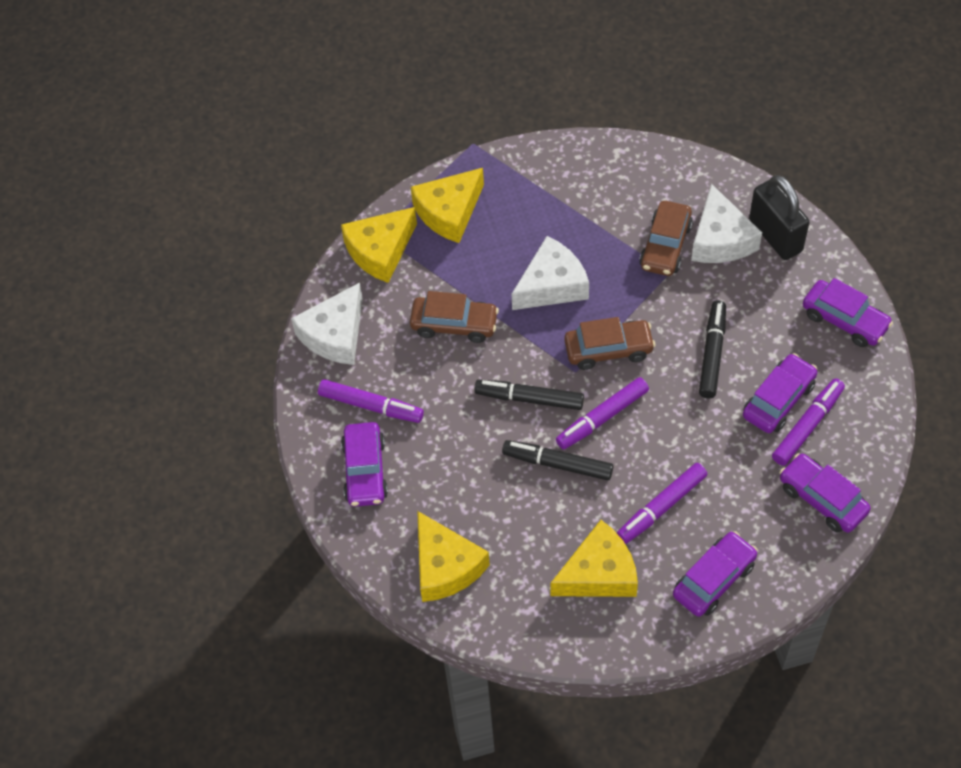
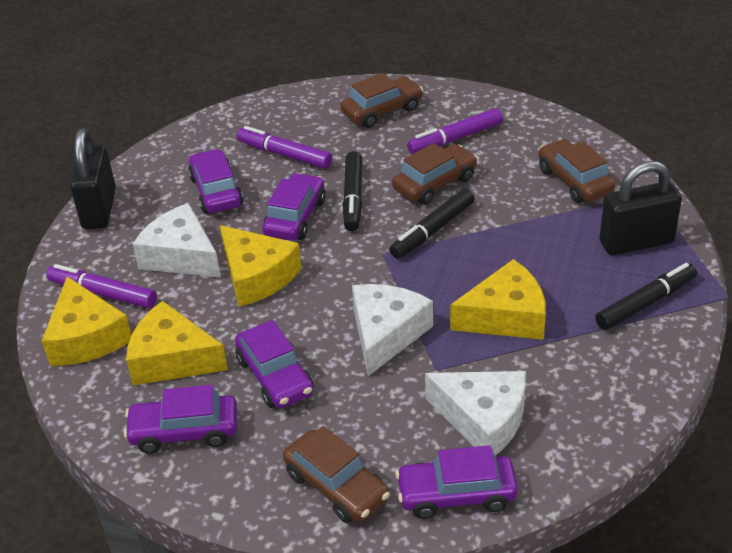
black padlock: [749,175,810,260] = 1 -> [70,128,116,229] [599,161,682,255] = 2
brown car: [410,291,499,343] [564,317,655,370] [639,201,693,276] = 3 -> [283,426,390,523] [340,73,423,128] [392,143,478,205] [538,139,615,203] = 4
purple marker: [318,379,424,423] [556,377,649,449] [617,463,707,544] [772,378,845,466] = 4 -> [46,264,157,308] [237,126,332,169] [407,108,503,154] = 3

